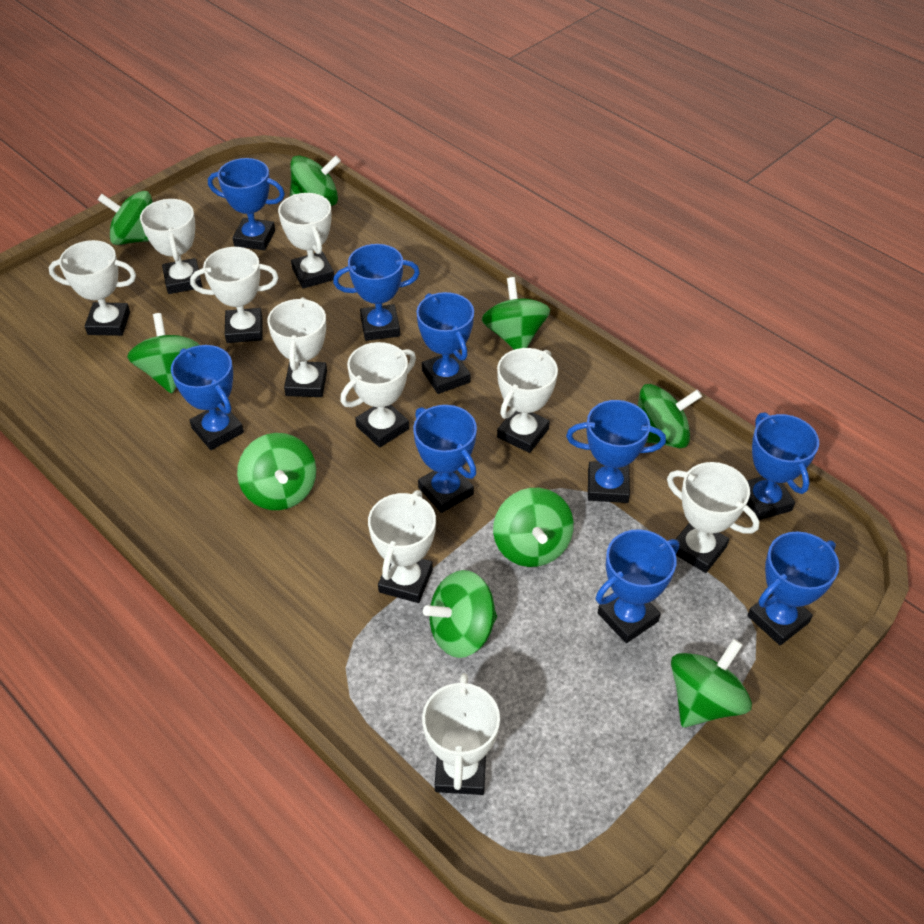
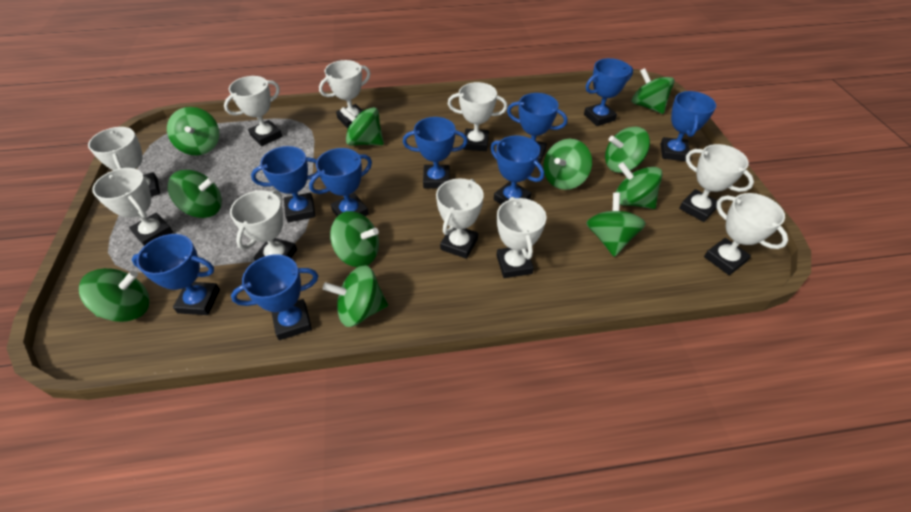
green spinning top: [98,191,153,245] [127,313,199,394] [237,433,316,510] [290,156,341,206] [423,570,497,658] [482,277,550,350] [493,488,574,567] [638,384,702,448] [671,639,752,727] = 9 -> [79,268,149,322] [167,107,219,155] [168,170,222,218] [323,265,388,327] [330,211,379,267] [340,107,384,146] [543,139,592,190] [586,193,646,257] [605,127,650,173] [615,162,662,209] [632,68,674,114] = 11

